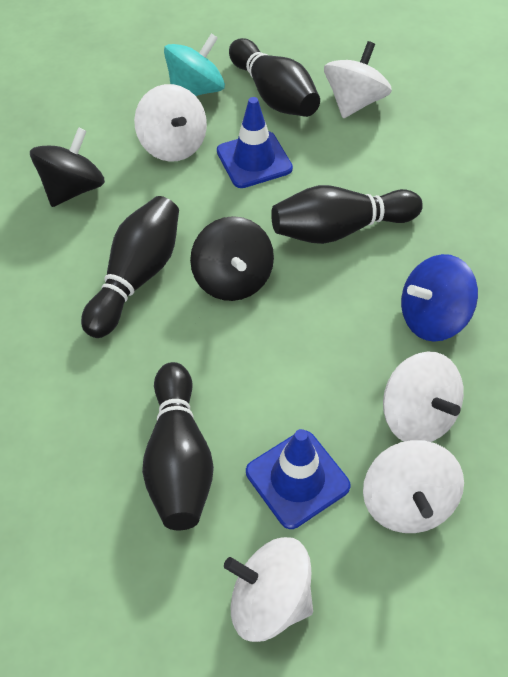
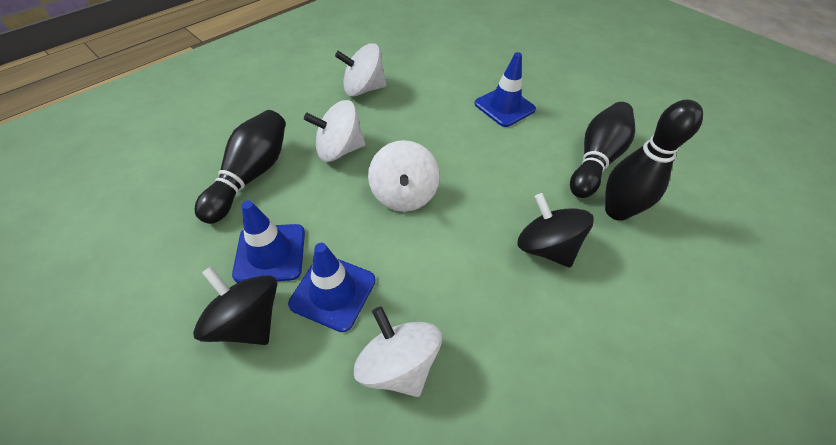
black bowling pin: [81,196,179,338] [142,362,214,530] [229,38,320,117] [271,185,423,244] = 4 -> [195,110,286,224] [570,102,635,198] [605,100,703,221] = 3
blue spinning top: [401,254,478,342] = 1 -> none = 0
blue traffic cone: [217,97,293,188] [246,429,351,529] = 2 -> [232,200,305,283] [288,243,376,332] [474,52,536,127] = 3
turquoise spinning top: [164,33,225,96] = 1 -> none = 0
white spinning top: [134,84,207,162] [224,537,313,642] [324,41,392,118] [363,440,464,533] [383,351,464,442] = 5 -> [304,100,365,162] [335,43,387,97] [353,306,442,397] [368,140,440,212] = 4

